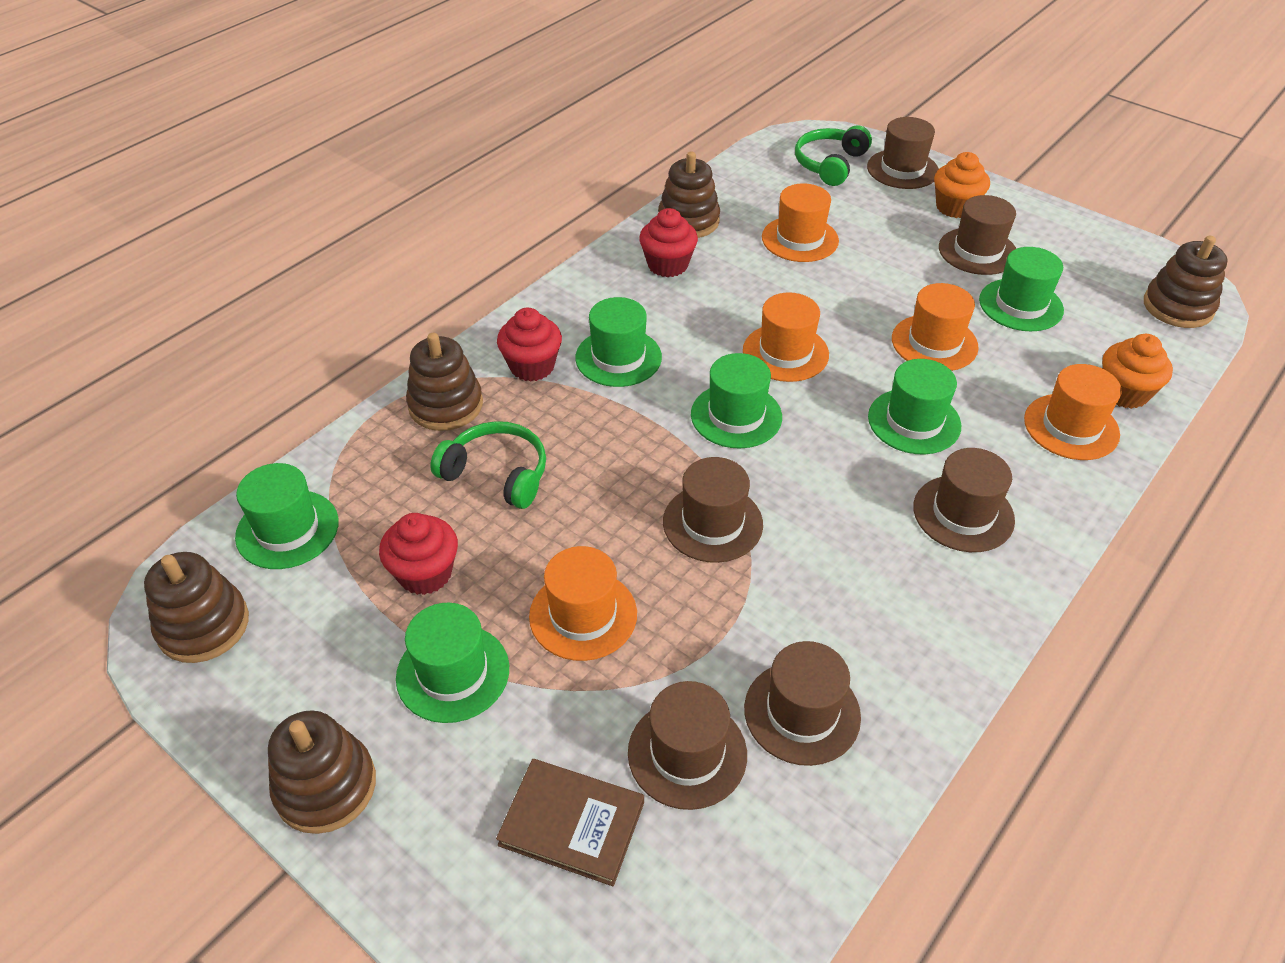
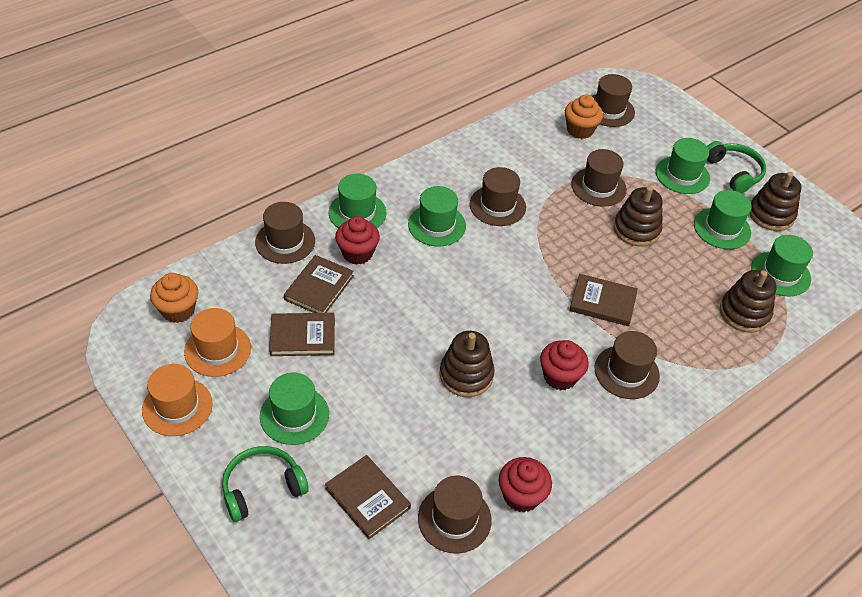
brown book: [496,759,644,886] = 1 -> [269,313,335,356] [284,255,354,313] [325,455,411,539] [569,274,638,326] = 4
brown stacking toy: [144,552,249,663] [268,710,376,834] [406,333,483,431] [658,152,720,238] [1144,236,1227,328] = 5 -> [439,331,495,397] [614,186,663,247] [720,270,777,332] [749,172,801,231] = 4
orange hat: [529,546,637,661] [743,292,829,382] [762,183,839,262] [892,283,979,371] [1024,364,1122,460] = 5 -> [142,364,213,436] [184,308,251,377] = 2

